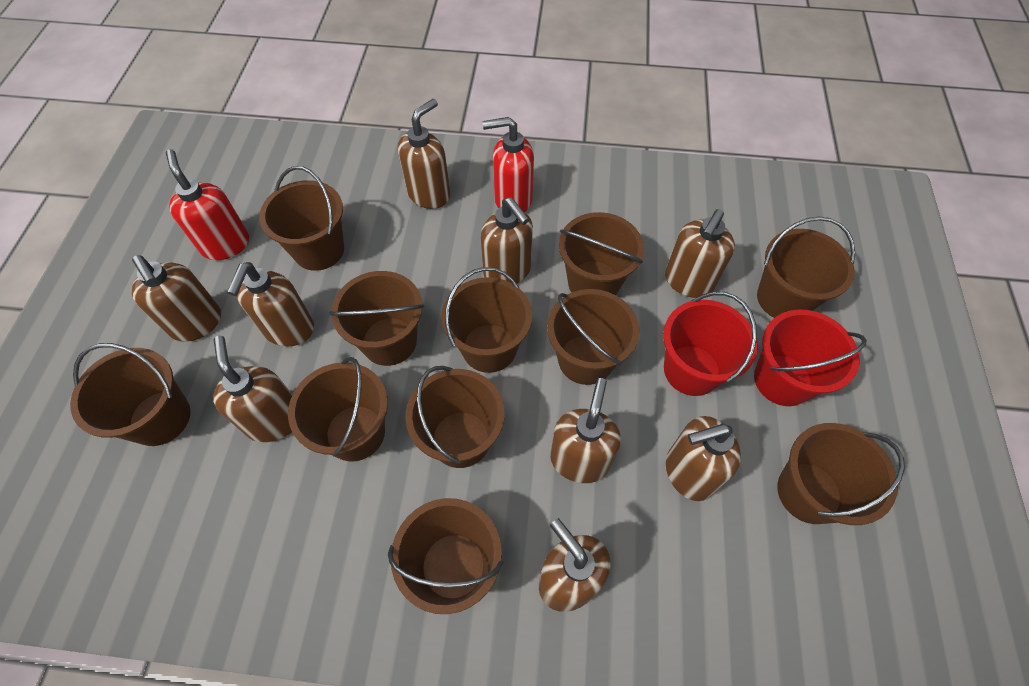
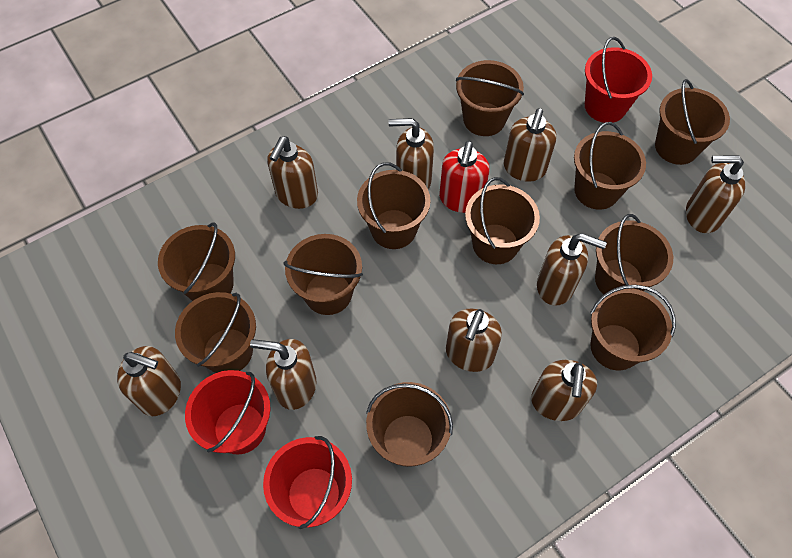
red bucket: [663,292,758,396] [754,309,867,406] = 2 -> [185,370,271,455] [263,436,352,529] [585,37,652,123] = 3
red soap dispenser: [166,149,249,260] [482,117,534,212] = 2 -> [439,141,490,213] = 1

